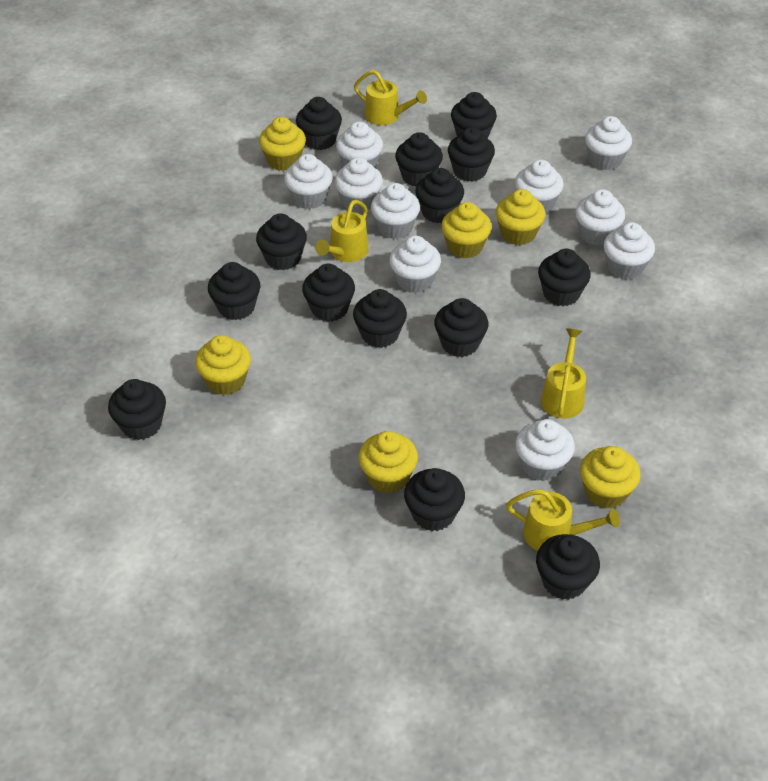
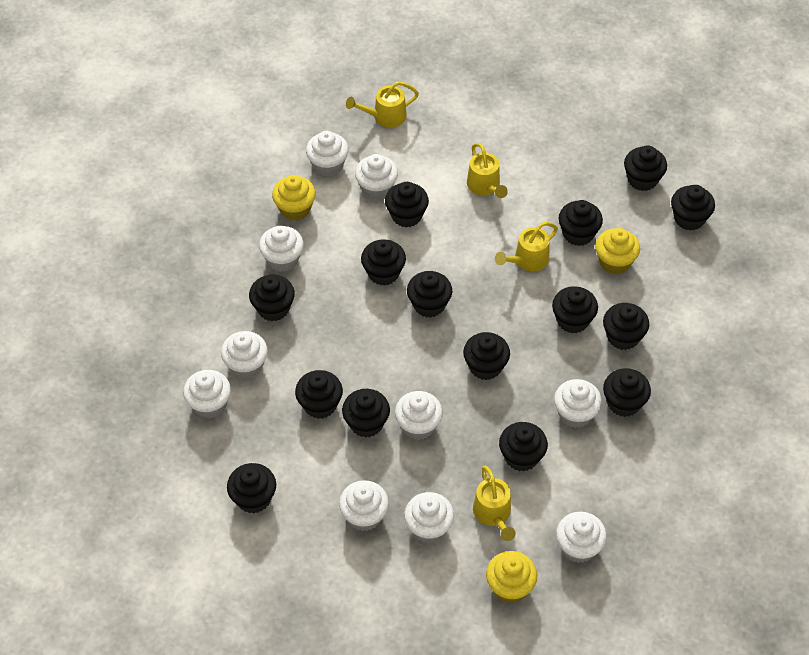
black cupcake: [108,379,166,440] [208,262,260,320] [256,213,307,270] [296,97,342,150] [302,264,355,322] [353,289,407,348] [395,132,443,187] [404,468,465,531] [415,168,464,223] [434,298,488,357] [448,127,495,182] [451,92,497,138] [536,534,600,600] [538,249,591,306] = 14 -> [227,463,276,514] [249,275,295,321] [295,370,343,419] [342,389,390,438] [361,239,406,286] [385,182,429,227] [407,271,452,318] [463,332,510,380] [499,422,548,472] [552,286,598,334] [558,200,603,246] [603,303,649,350] [603,368,651,417] [624,145,667,191] [671,185,715,231] = 15
yellow cupcake: [195,335,251,395] [259,117,306,171] [359,431,418,493] [441,202,492,259] [496,189,545,245] [580,446,641,509] = 6 -> [272,175,316,221] [486,551,537,603] [595,228,640,274] = 3

